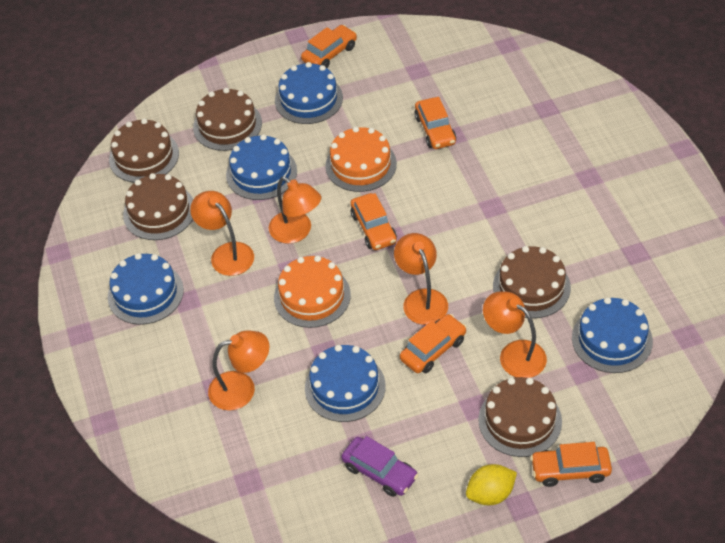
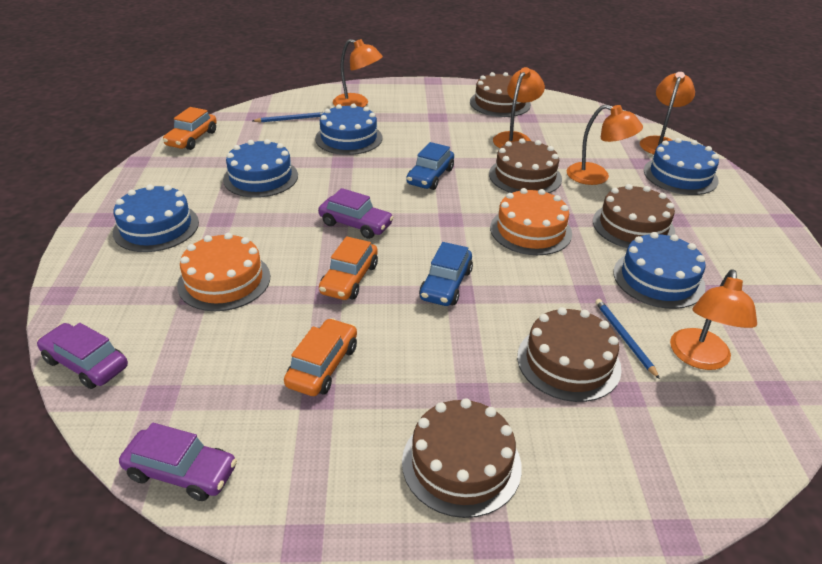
blue car: none = 0 -> [406,142,454,190] [419,242,473,306] = 2
blue pencil: none = 0 -> [253,112,324,122] [595,299,660,379] = 2
orange car: [301,25,357,68] [351,193,397,250] [400,314,467,373] [414,97,456,149] [530,442,612,487] = 5 -> [163,107,217,150] [284,318,357,396] [319,236,378,300] = 3
purple car: [341,436,418,497] = 1 -> [37,323,128,389] [119,423,237,501] [318,188,394,239] = 3
yellow lemon: [466,464,517,505] = 1 -> none = 0

